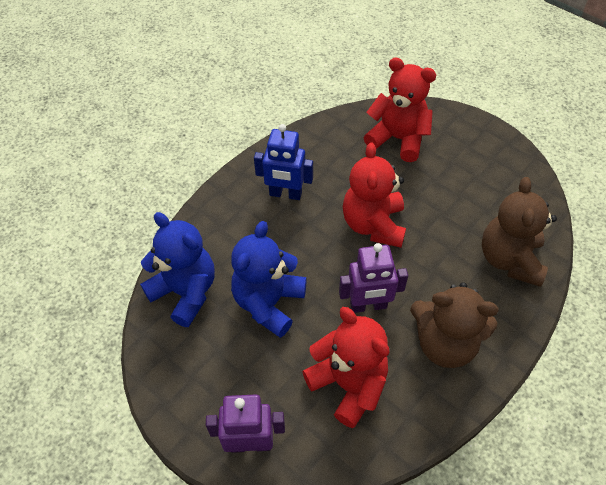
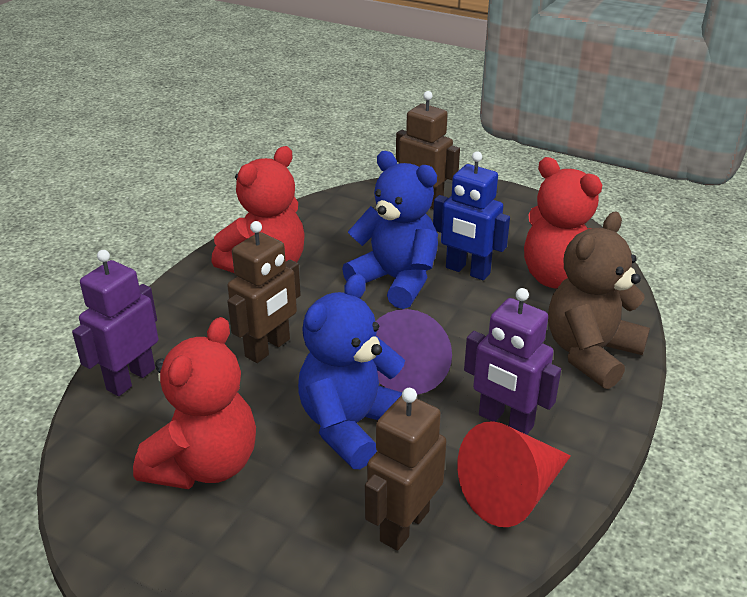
brown robot: none = 0 -> [227,221,301,363] [365,388,446,551] [396,91,460,209] = 3
brown teddy bear: [410,282,499,368] [482,177,557,287] = 2 -> [548,212,650,389] = 1
purple cone: none = 0 -> [376,309,452,395] = 1
red cone: none = 0 -> [457,421,571,527] = 1

